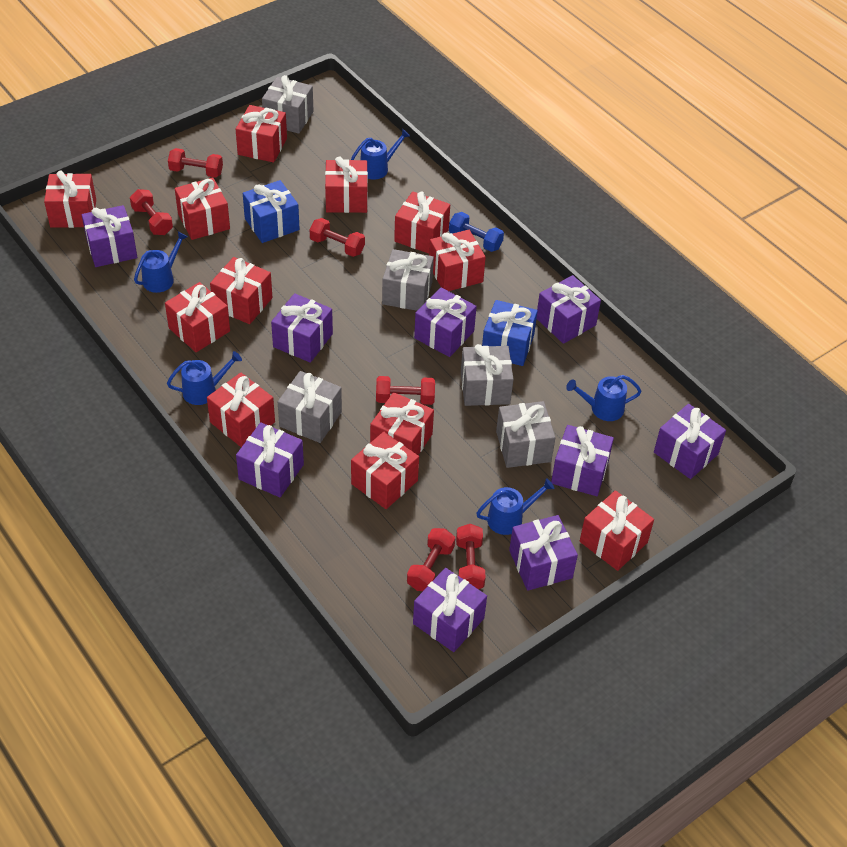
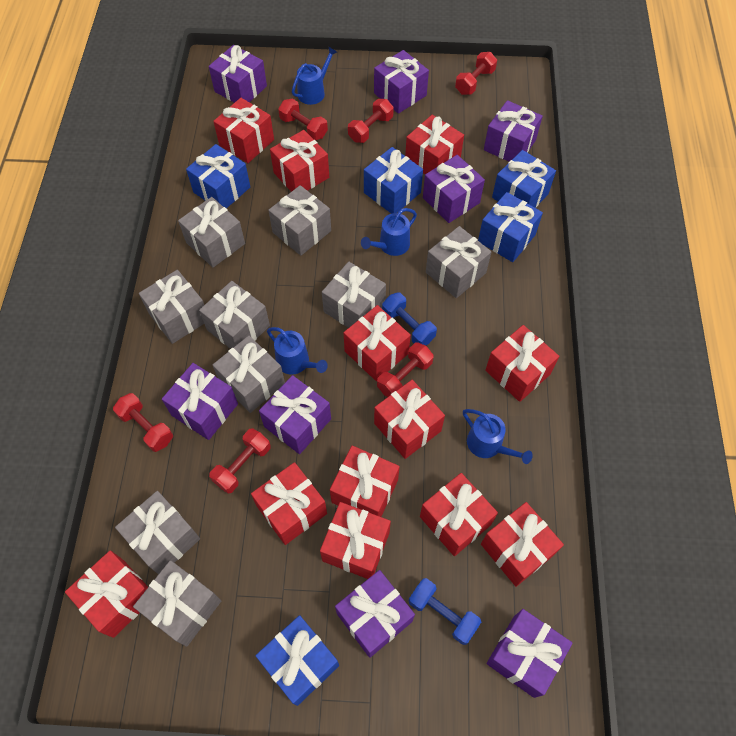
blue dumbbell: [449,212,504,252] = 1 -> [382,293,437,345] [409,578,481,645] = 2
blue gift: [243,180,300,243] [482,300,538,366] = 2 -> [186,144,250,209] [256,615,339,706] [364,147,423,214] [478,192,543,262] [492,150,556,208] = 5
blue watering can: [134,231,188,293] [167,351,242,405] [351,129,410,180] [476,478,554,535] [566,375,642,421] = 5 -> [267,327,328,375] [292,46,337,105] [361,208,417,256] [463,409,533,464] = 4
grey gift: [262,75,313,134] [278,371,342,443] [382,249,434,311] [461,344,514,406] [496,401,556,468] = 5 -> [115,491,200,574] [133,560,221,647] [139,270,204,344] [178,197,245,268] [199,281,270,349] [213,336,285,413] [268,185,331,256] [322,262,386,328] [426,226,491,298] = 9
purple gift: [82,205,137,267] [236,422,304,497] [271,293,333,363] [413,568,487,652] [414,287,477,357] [509,515,578,591] [537,275,601,344] [551,425,614,496] [654,404,726,479] = 9 -> [162,363,238,440] [209,45,267,103] [259,375,331,454] [335,570,415,658] [374,50,429,114] [423,155,485,223] [484,100,543,162] [487,609,573,698] = 8

